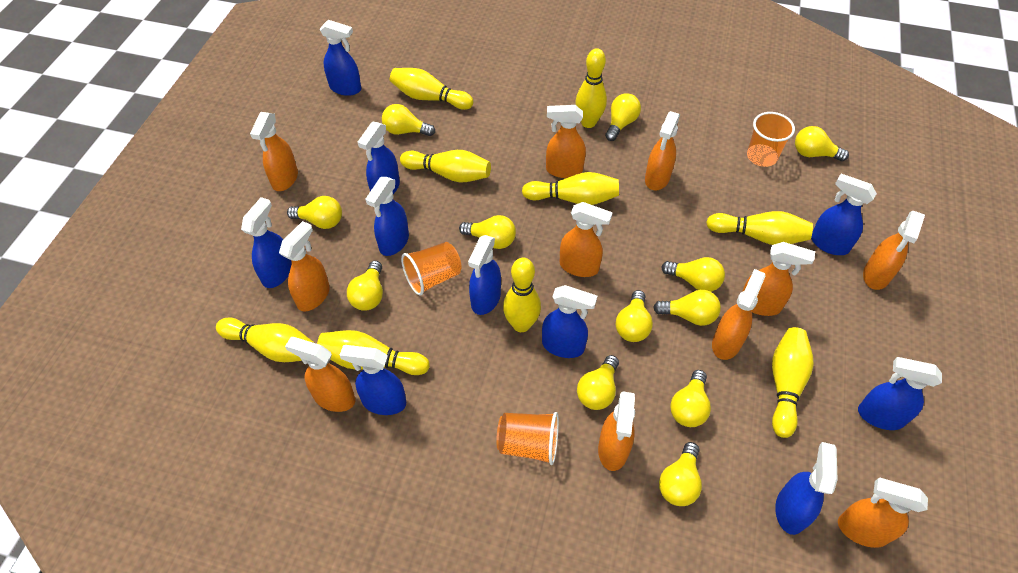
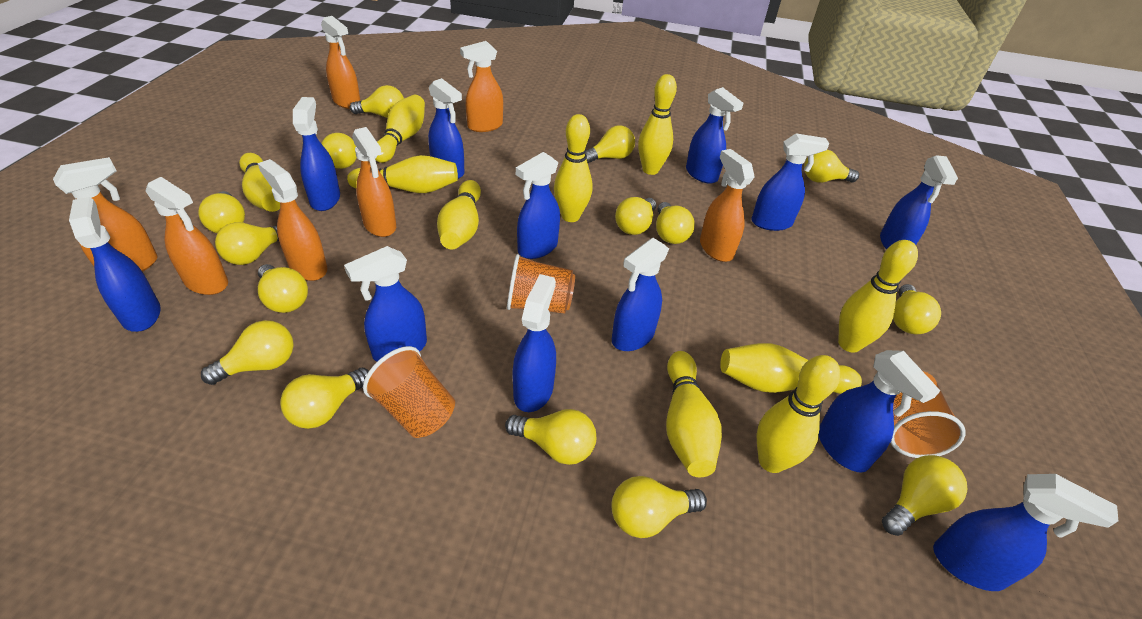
blue spray bottle: [241,197,292,288] [319,20,361,96] [340,345,406,415] [358,122,400,194] [365,177,409,256] [468,235,501,315] [542,285,597,358] [775,442,838,535] [811,174,877,255] [858,357,942,430] = 10 -> [69,197,161,332] [293,97,340,211] [344,246,427,361] [428,78,464,179] [513,274,556,412] [516,152,560,259] [612,238,669,351] [686,87,744,184] [751,134,830,231] [819,350,940,473] [880,155,958,249] [933,474,1118,591] = 12
orange spray bottle: [250,112,298,191] [279,221,330,311] [285,337,355,412] [546,105,586,178] [560,202,613,277] [598,391,635,471] [645,111,680,190] [712,269,765,360] [742,242,815,316] [838,478,928,548] [863,211,925,290] = 11 -> [53,157,157,272] [146,177,228,295] [258,159,327,281] [321,16,360,109] [352,127,396,237] [460,41,503,132] [700,149,754,262] = 7
yellow bowling pin: [216,317,315,362] [317,330,430,375] [390,68,473,110] [400,150,491,182] [503,258,541,332] [522,172,619,205] [576,48,607,128] [706,211,813,245] [772,327,814,438] = 9 -> [239,153,280,212] [347,155,458,193] [375,95,425,163] [437,180,481,249] [554,114,592,222] [638,74,677,175] [666,351,722,477] [720,343,862,394] [756,355,841,473] [838,240,918,353] = 10
yellow light bulb: [287,196,342,229] [347,261,383,311] [382,104,435,136] [459,215,516,249] [577,355,619,410] [605,93,641,141] [616,290,653,342] [653,290,721,326] [659,442,702,506] [661,257,725,292] [670,370,711,427] [795,126,849,162] = 12 -> [198,191,245,233] [201,320,294,385] [215,222,279,265] [258,264,308,313] [280,368,369,429] [321,133,357,169] [350,85,404,118] [505,409,596,465] [585,125,635,164] [611,476,707,538] [615,197,656,235] [656,202,695,244] [804,150,859,183] [882,455,967,536] [893,284,941,334] = 15

